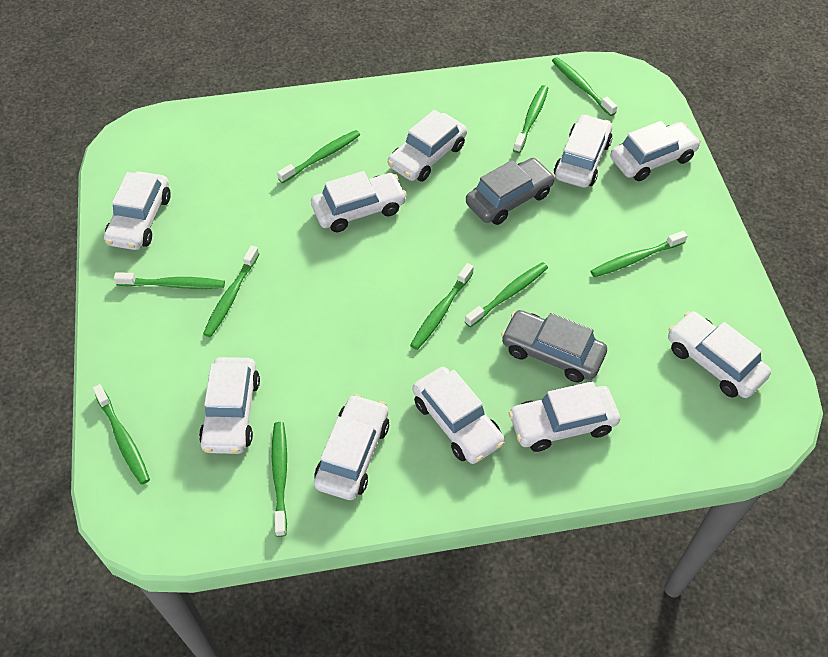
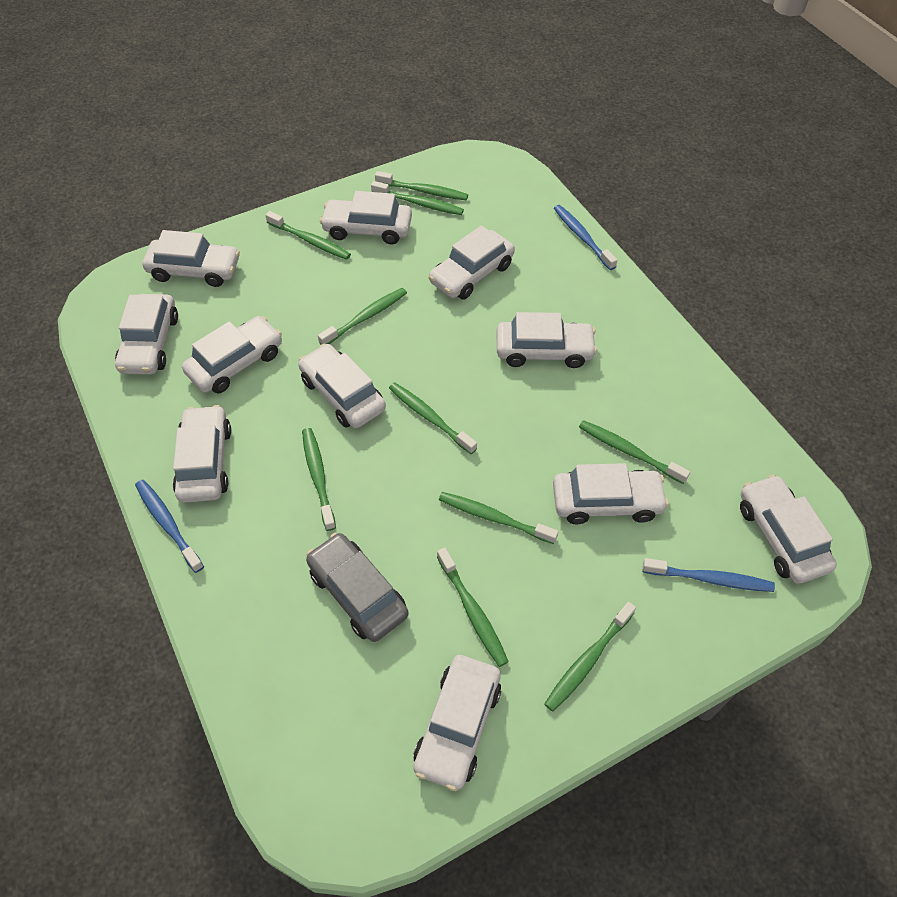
blue toothbrush: none = 0 -> [135,480,204,573] [554,205,618,270] [642,558,775,592] = 3
grey car: [466,158,555,225] [501,310,607,382] = 2 -> [306,533,408,642] = 1
white car: [104,171,171,250] [199,357,260,454] [311,171,407,232] [314,394,389,500] [387,110,467,182] [413,367,504,464] [508,381,620,452] [554,114,612,188] [610,121,701,181] [668,311,771,398] = 10 -> [115,294,178,375] [142,230,240,287] [173,405,231,503] [182,316,282,393] [298,344,386,428] [320,191,412,244] [414,655,501,791] [428,225,515,300] [497,312,597,368] [553,463,669,524] [740,474,837,584] = 11

